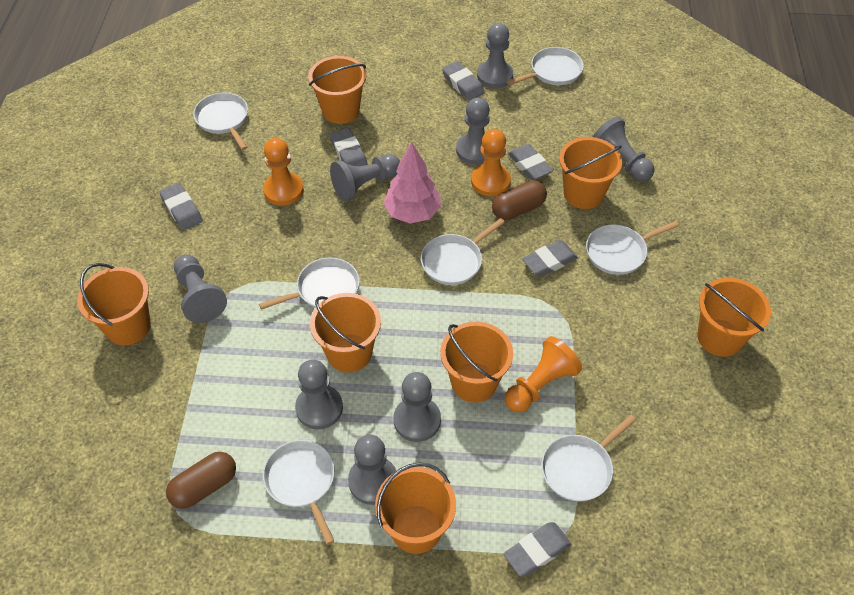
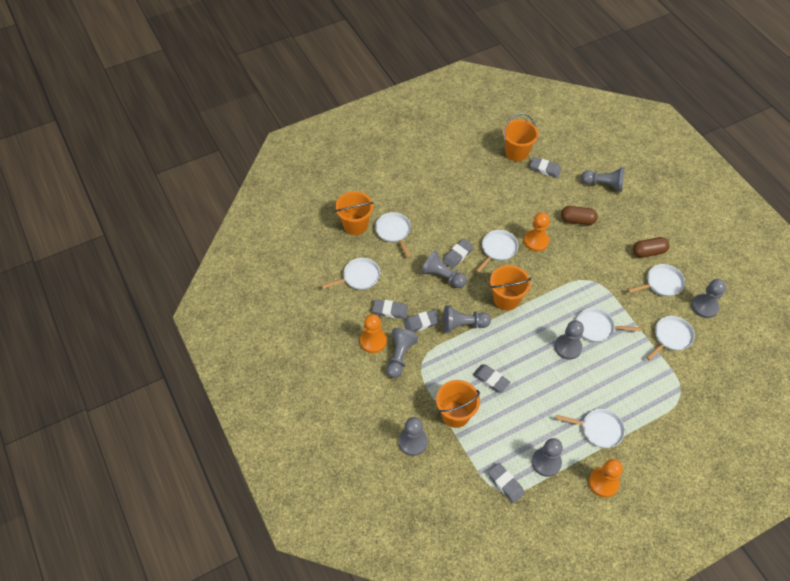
orange bucket: [77,263,151,345] [308,56,366,124] [310,293,381,372] [375,462,456,554] [440,322,513,403] [559,137,622,209] [697,278,771,357] = 7 -> [335,191,373,235] [436,380,480,428] [490,265,531,311] [503,113,539,161] = 4
pink tree: [384,142,441,223] = 1 -> none = 0

